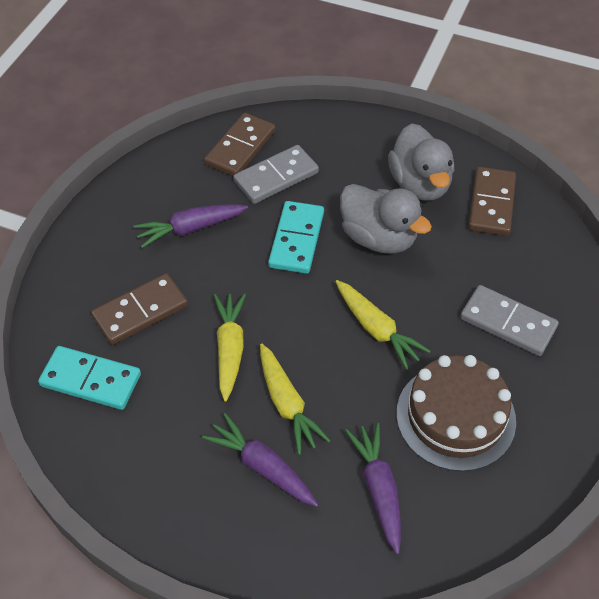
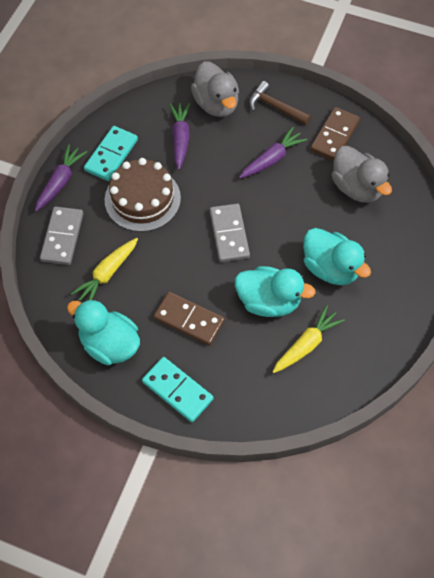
brown domino: [91,273,188,345] [204,113,275,176] [469,167,516,236] = 3 -> [153,292,225,346] [310,107,360,161] = 2
brown hammer: none = 0 -> [249,81,311,125] = 1
turquoise duck: none = 0 -> [67,299,140,365] [235,266,316,317] [303,228,371,285] = 3
yellow carrot: [214,293,246,401] [260,344,331,455] [336,280,430,370] = 3 -> [71,238,138,300] [273,305,345,373] = 2

